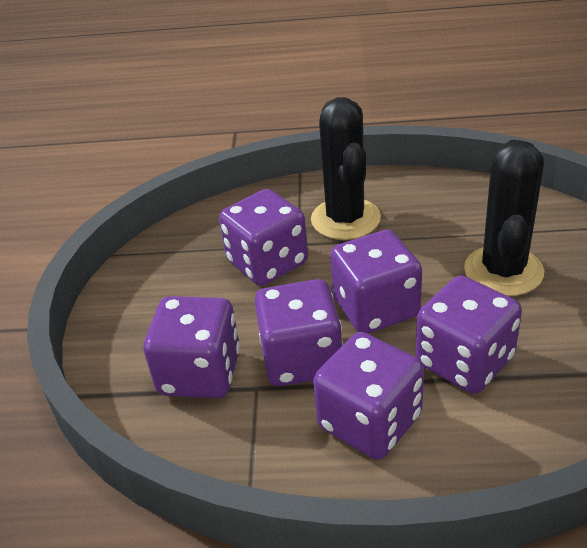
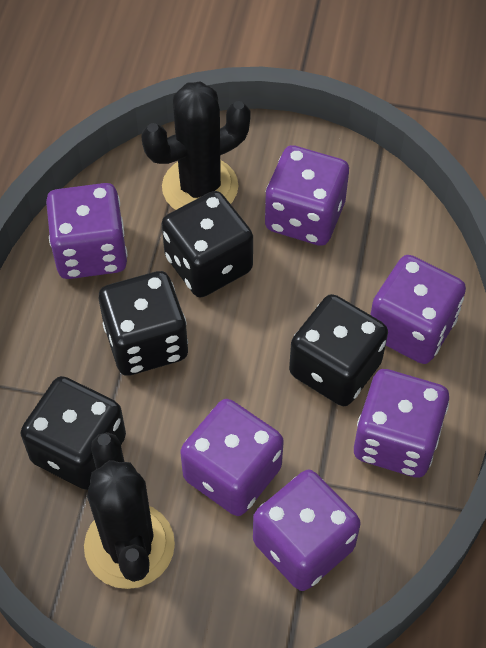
black dice: none = 0 -> [21,376,126,490] [99,271,188,376] [162,191,253,298] [289,294,388,406] = 4

